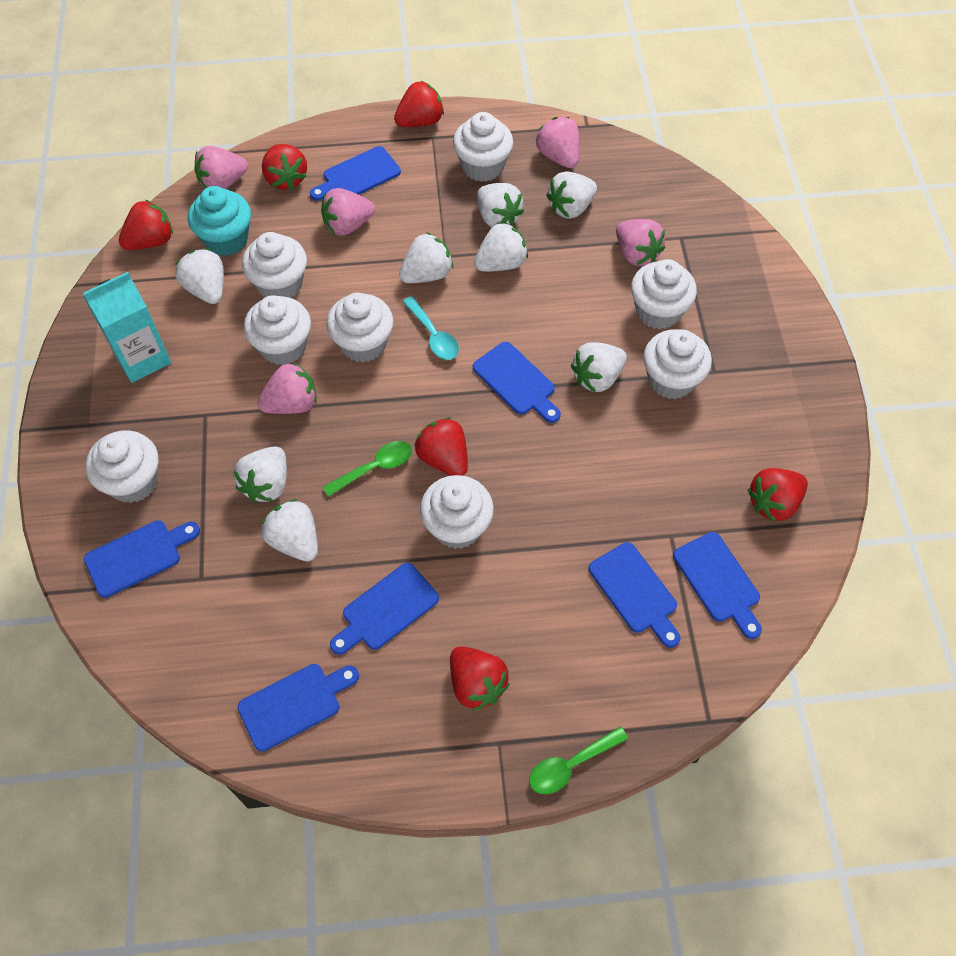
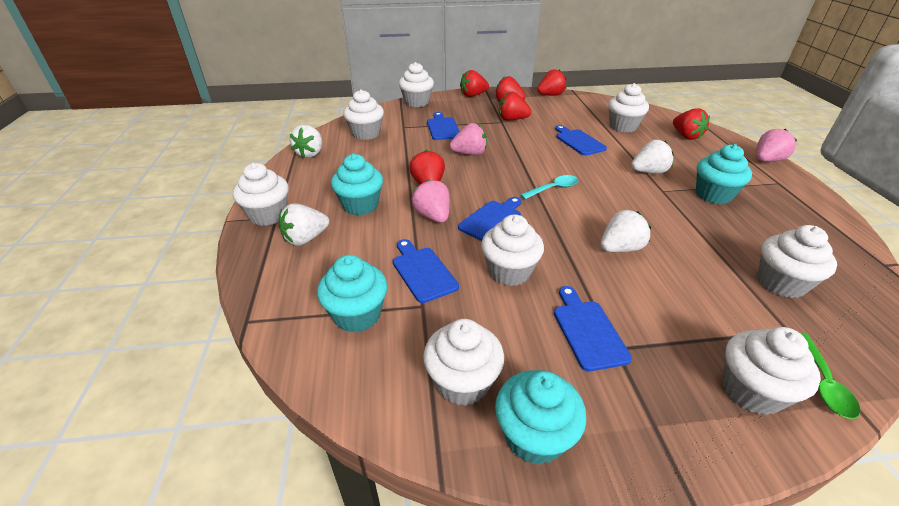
blue cutting board: [84,520,200,598] [237,664,359,752] [310,146,401,201] [330,563,439,655] [473,342,561,423] [589,542,680,648] [673,532,762,639] = 7 -> [393,239,459,303] [427,112,460,140] [458,197,521,241] [554,286,632,371] [555,125,607,156] = 5
green spoon: [323,441,412,497] [529,727,628,794] = 2 -> [800,333,860,419] = 1
pink strawberry: [195,146,248,189] [257,362,317,414] [321,188,375,236] [536,117,580,168] [616,219,665,266] = 5 -> [412,179,450,223] [450,123,487,155] [756,129,797,162] = 3
turquoise carton: [83,272,171,383] = 1 -> none = 0
turquoise cupcake: [188,186,251,256] = 1 -> [317,255,387,332] [331,154,383,215] [495,370,586,465] [696,144,752,204] = 4
white strawberry: [176,249,224,304] [234,446,287,502] [261,499,318,561] [399,232,453,283] [474,222,528,272] [477,183,524,227] [546,171,597,219] [571,342,627,393] = 8 -> [279,203,329,246] [290,125,322,158] [601,210,651,252] [631,140,674,174] = 4

